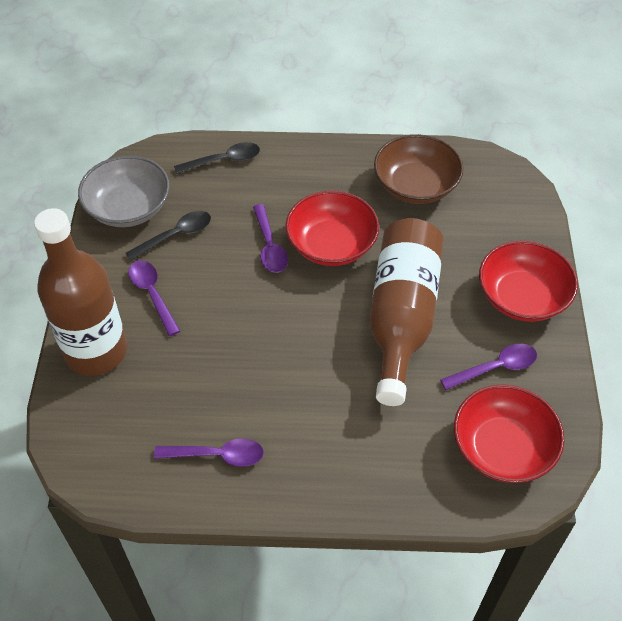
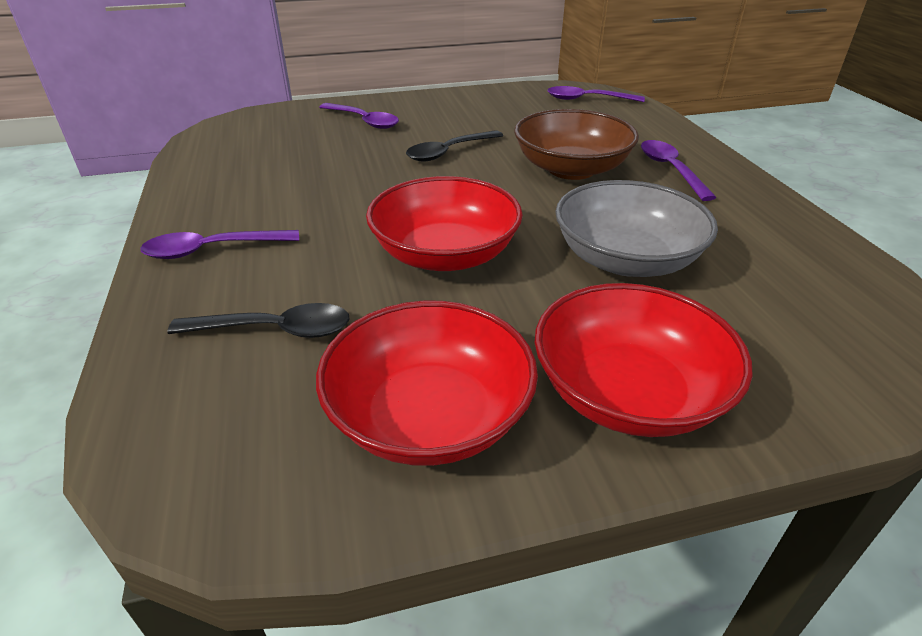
brown bottle: [34,208,127,376] [369,218,444,406] = 2 -> none = 0

